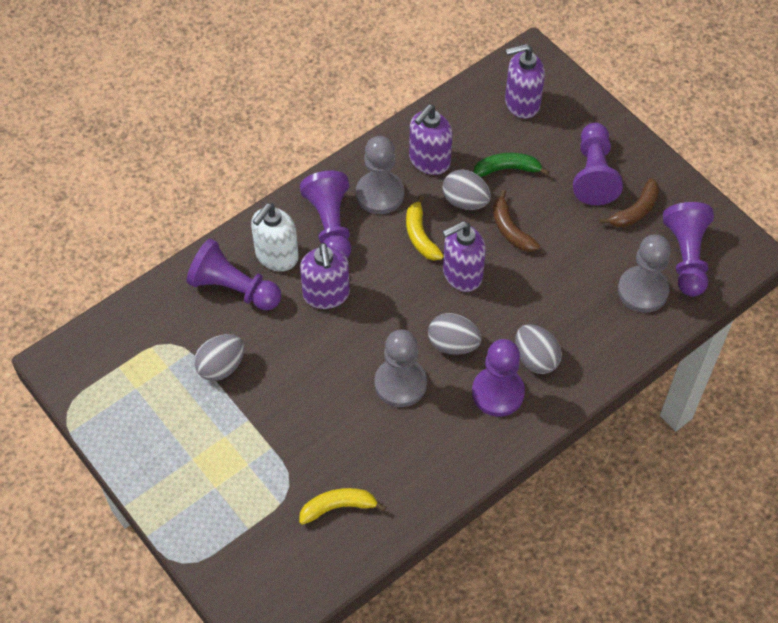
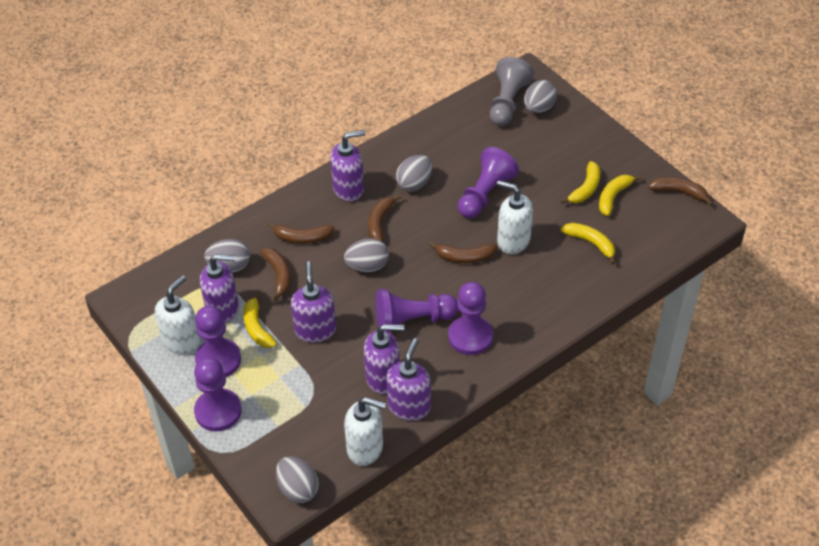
brown banana: [493,190,540,252] [600,178,659,227] = 2 -> [260,248,291,302] [268,222,335,244] [368,194,401,242] [429,241,497,263] [648,177,713,206] = 5
green banana: [473,153,549,177] = 1 -> none = 0
grey egg: [194,334,244,381] [428,313,482,355] [442,169,491,210] [515,324,562,374] = 4 -> [204,239,250,273] [276,456,319,503] [344,238,389,272] [396,155,433,191] [524,80,557,113] = 5
grey pawn: [356,136,404,214] [375,330,427,407] [618,234,671,313] = 3 -> [490,57,534,126] = 1
purple soap dispenser: [300,243,350,309] [409,105,453,175] [442,221,486,292] [505,44,545,119] = 4 -> [200,254,239,323] [291,261,336,343] [330,130,365,202] [364,324,404,394] [386,338,431,421] = 5
white soap dispenser: [251,203,299,271] = 1 -> [155,275,201,355] [344,397,386,466] [497,180,533,254] = 3
yellow banana: [299,488,386,525] [406,195,444,261] = 2 -> [243,292,277,348] [560,161,600,203] [561,223,616,264] [599,175,641,216] = 4

